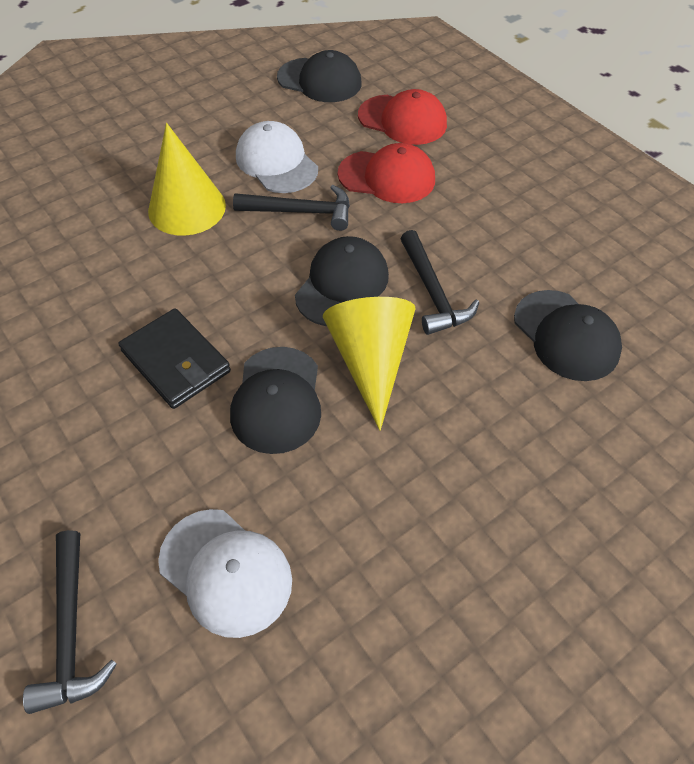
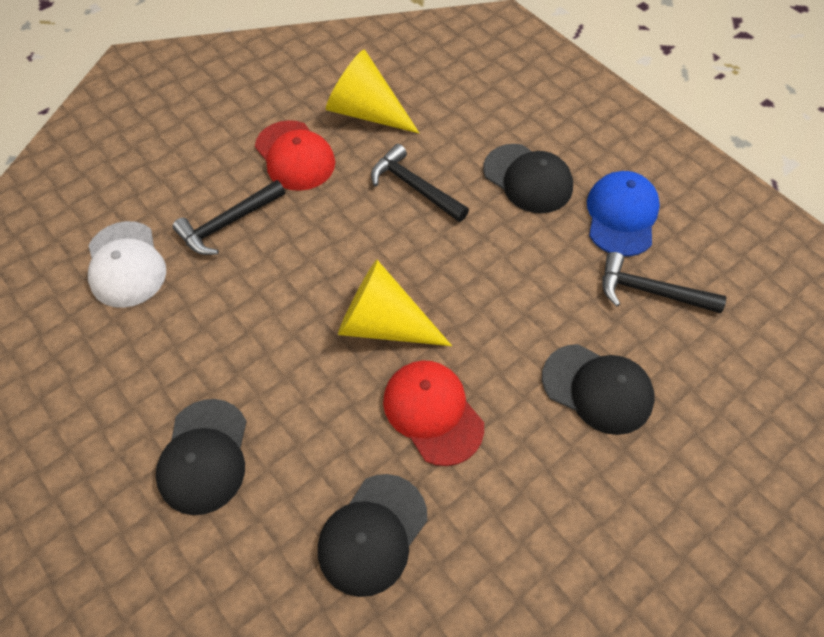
black wallet: [118,308,231,409] = 1 -> none = 0
blue cap: none = 0 -> [587,171,660,257] = 1
white cap: [158,509,292,638] [236,121,318,193] = 2 -> [88,221,166,308] = 1

